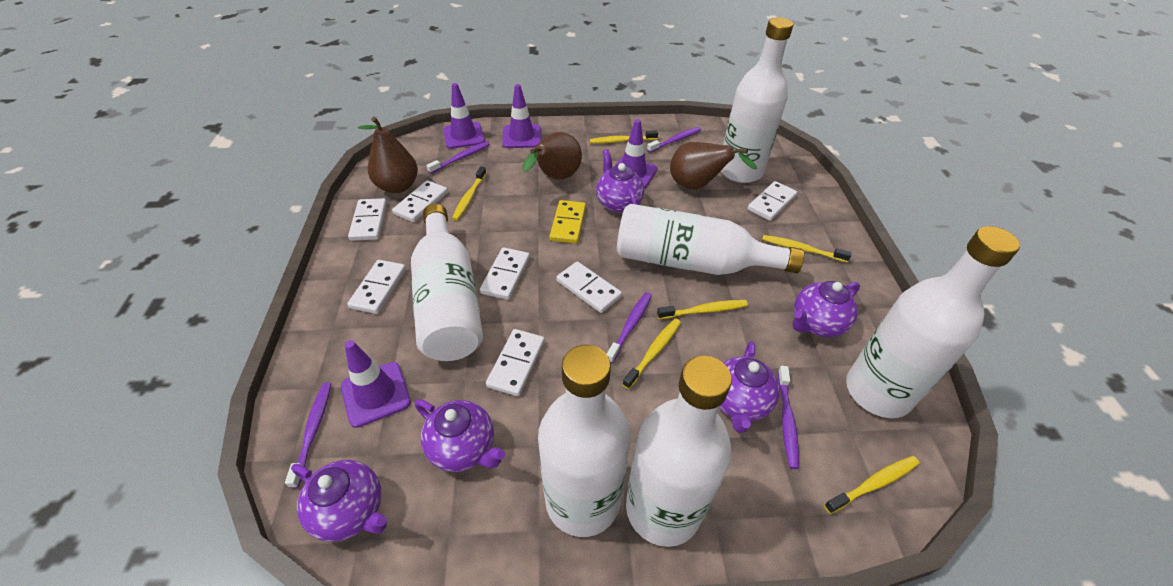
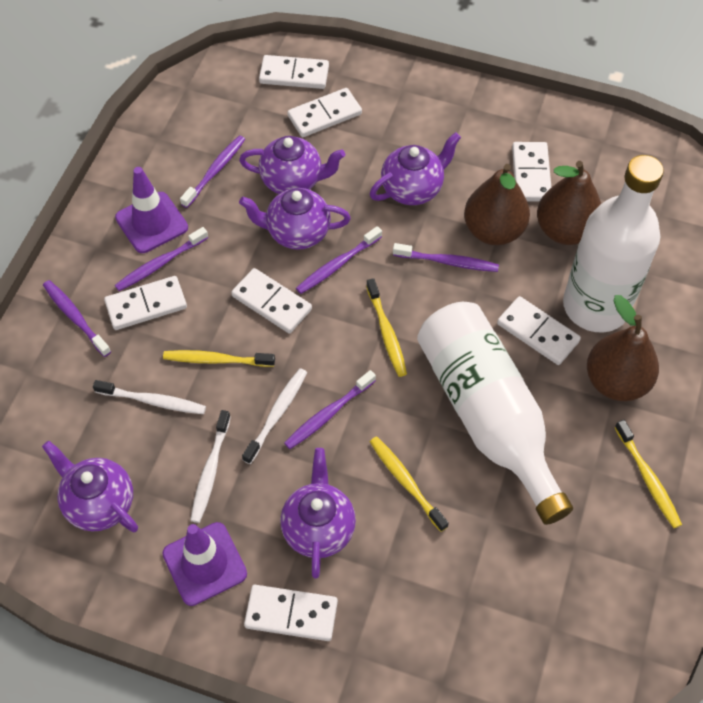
purple toothbrush: [285,382,331,488] [426,141,490,174] [606,292,652,363] [647,127,701,153] [778,366,799,469] = 5 -> [43,280,111,357] [115,227,208,291] [180,135,245,208] [284,370,376,449] [296,226,382,294] [393,243,499,272] = 6
purple traffic cone: [341,340,411,428] [443,83,485,149] [502,84,541,148] [615,119,657,189] = 4 -> [115,167,188,253] [162,522,247,606] = 2
white bottle: [411,204,483,361] [538,345,631,537] [617,204,804,275] [626,356,732,547] [721,17,793,183] [846,226,1020,418] = 6 -> [417,302,573,525] [563,155,664,332] = 2
white toothbrush: none = 0 -> [93,380,206,414] [190,410,231,523] [242,368,307,464] = 3
yellow domino: [550,200,586,243] = 1 -> none = 0
yellow toothbrush: [452,166,486,221] [590,130,658,143] [622,319,681,389] [657,300,748,319] [762,235,851,262] [824,456,920,514] = 6 -> [163,350,275,367] [366,278,407,377] [370,436,449,532] [614,420,682,528] = 4

